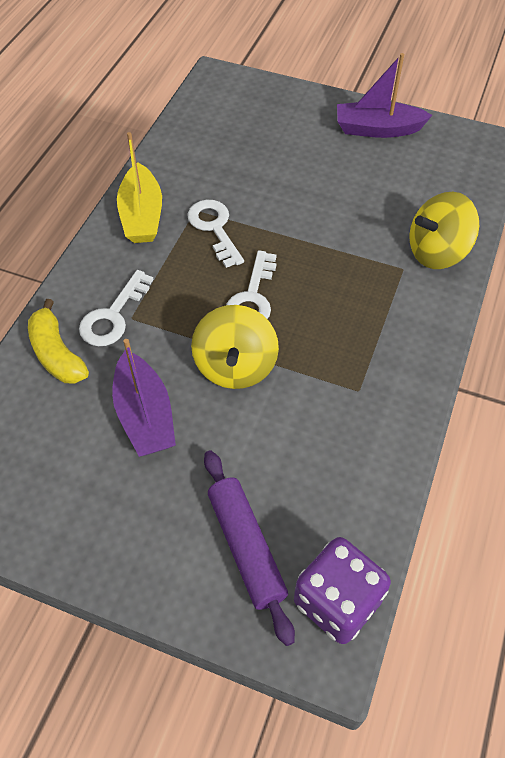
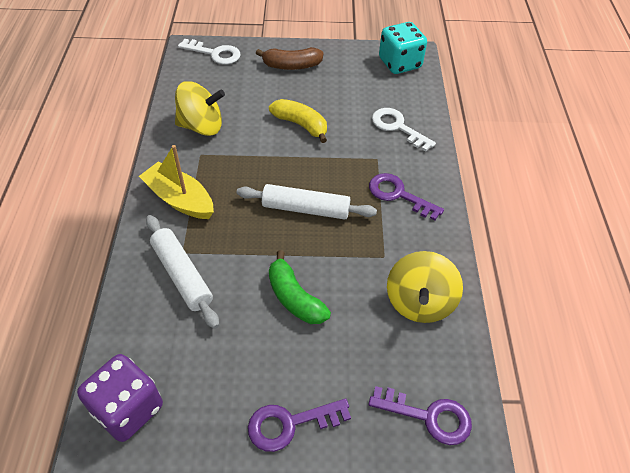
brown banana: none = 0 -> [256,47,324,70] = 1
green banana: none = 0 -> [269,250,331,324] = 1
purple boat: [112,339,176,457] [337,53,432,138] = 2 -> none = 0
purple key: none = 0 -> [248,398,351,452] [369,173,444,221] [369,386,472,445] = 3
purple rolling pin: [204,450,295,646] = 1 -> none = 0
turquoise dice: none = 0 -> [379,22,427,74] = 1
white key: [79,270,154,346] [187,200,244,268] [226,250,277,319] = 3 -> [178,39,241,64] [372,108,436,152] = 2
white rolling pin: none = 0 -> [146,215,219,329] [236,184,377,219] = 2

